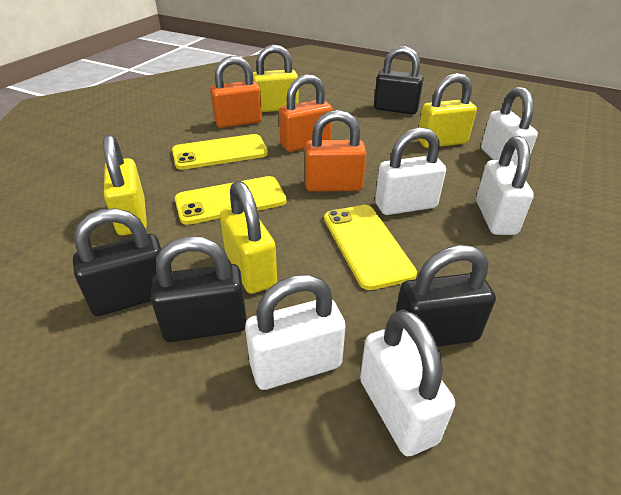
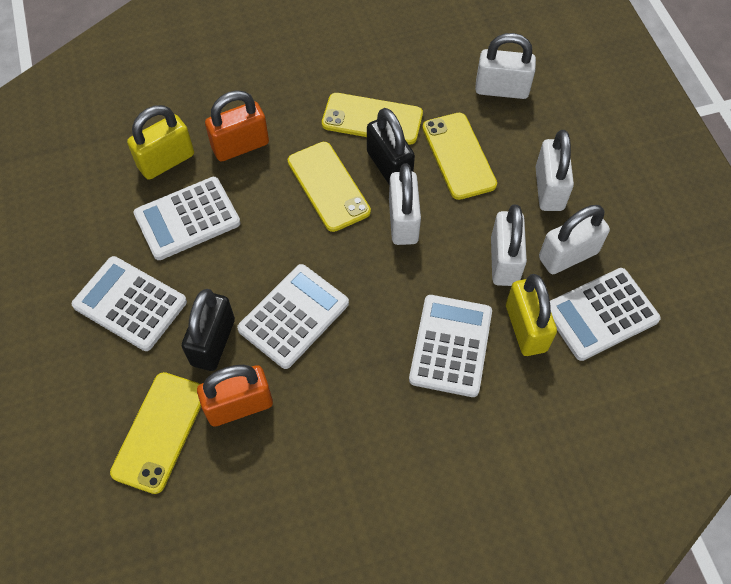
black padlock: [73,208,161,316] [151,236,247,342] [374,46,424,115] [396,245,496,347] = 4 -> [182,289,235,371] [367,108,415,184] = 2
orange padlock: [210,56,262,128] [279,74,333,152] [305,110,366,192] = 3 -> [197,365,273,427] [205,90,269,162] = 2
white calculator: none = 0 -> [72,256,187,351] [134,177,241,260] [237,264,349,369] [409,295,492,397] [550,268,661,361] = 5
yellow padlock: [103,134,147,235] [220,181,277,294] [253,44,298,112] [418,73,477,148] = 4 -> [127,105,194,180] [506,274,557,356] = 2
yellow phone: [172,134,268,170] [175,176,287,225] [324,205,417,290] = 3 -> [110,372,201,494] [288,142,371,232] [322,93,423,145] [422,113,497,200] = 4

